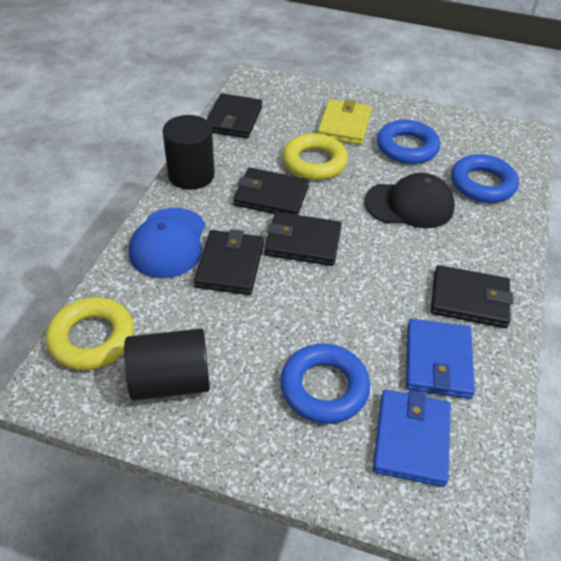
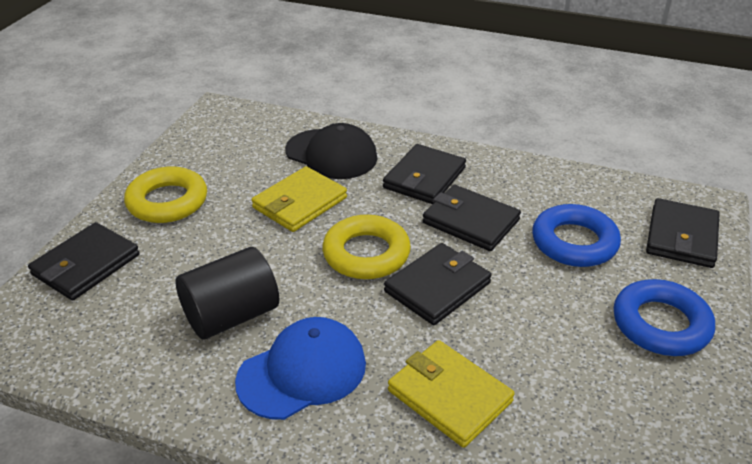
black cylinder: [124,328,210,401] [162,115,215,190] = 2 -> [176,247,279,340] = 1
blue ring: [280,343,370,424] [377,120,440,164] [451,154,519,203] = 3 -> [532,204,621,267] [614,279,715,356] = 2
blue wallet: [373,389,451,487] [406,319,475,399] = 2 -> none = 0
yellow wallet: [318,99,372,145] = 1 -> [252,166,347,232] [388,340,515,448] = 2

